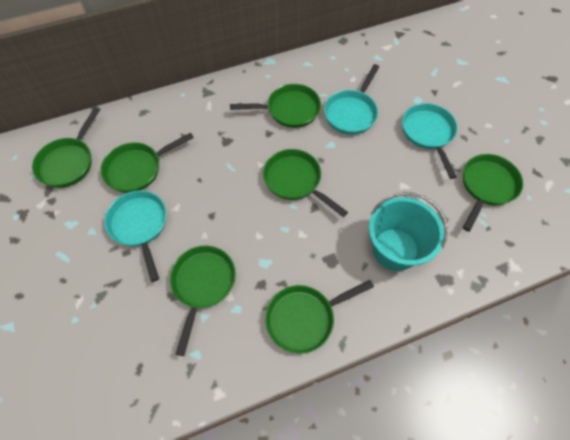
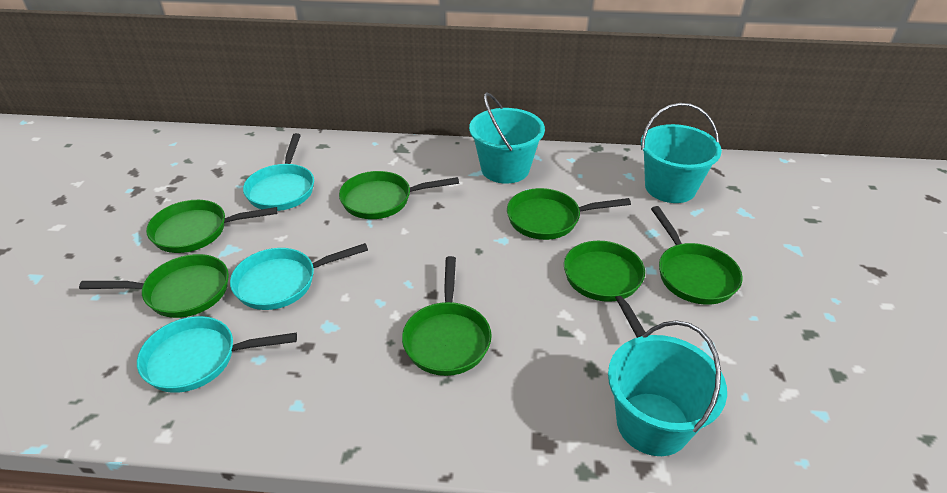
turquoise bucket: [369,192,448,271] = 1 -> [469,92,545,184] [608,320,727,456] [641,103,722,203] = 3

